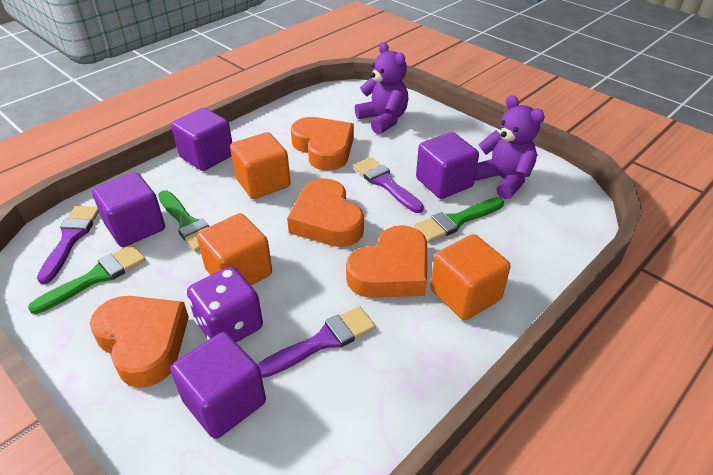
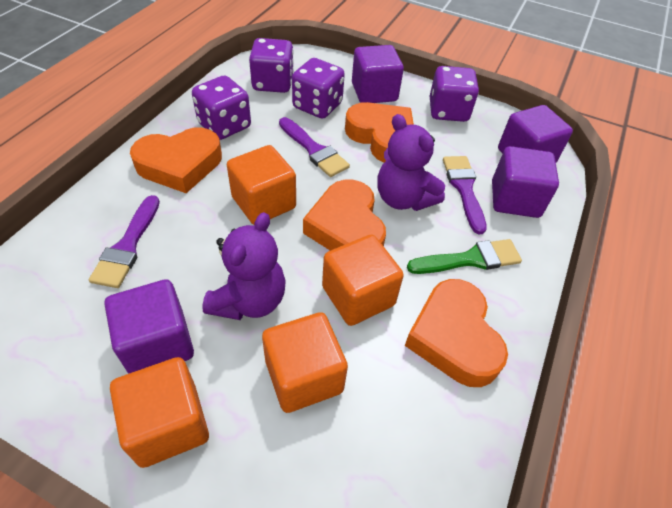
green brush: [28,244,146,314] [158,190,209,252] [414,197,504,242] = 3 -> [407,239,522,274] = 1
orange cube: [197,213,272,285] [230,132,291,199] [430,234,511,320] = 3 -> [110,357,209,468] [227,145,296,225] [262,312,348,413] [322,234,404,326] = 4
purple dice: [187,266,263,342] = 1 -> [192,76,251,140] [249,38,294,93] [292,58,345,119] [430,66,479,122] = 4

